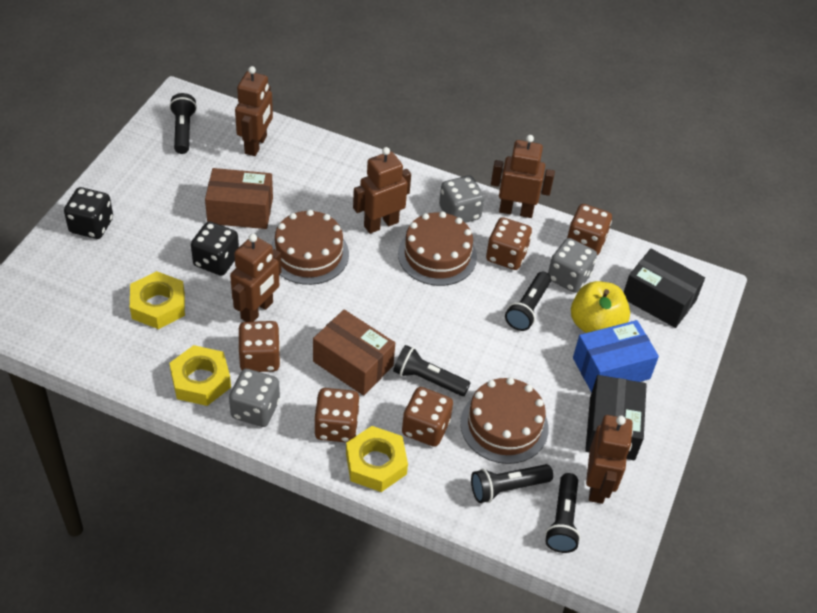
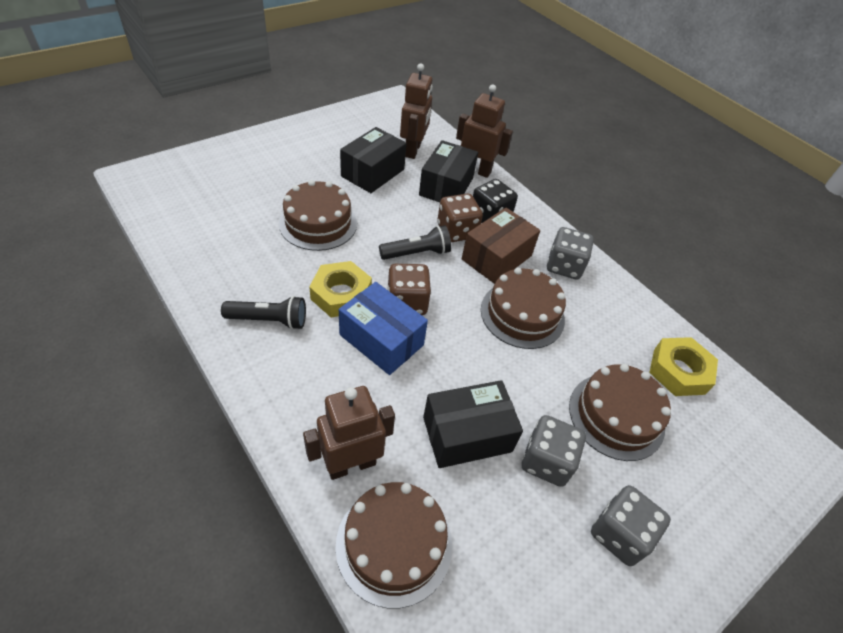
black box: [585,375,647,460] [623,249,705,328] = 2 -> [340,127,407,193] [419,140,478,202] [423,380,523,468] = 3
black dice: [64,187,113,239] [191,221,239,276] = 2 -> [473,179,518,223] = 1
black flashlight: [169,93,197,154] [393,345,470,396] [471,464,553,503] [505,272,551,331] [545,473,580,553] = 5 -> [221,296,306,330] [379,225,451,260] = 2
brown box: [205,168,273,229] [313,310,395,396] = 2 -> [462,208,540,284] = 1
brown cake: [271,210,349,285] [398,212,477,286] [460,377,549,464] = 3 -> [279,180,357,251] [336,482,452,608] [481,268,566,349] [569,364,671,461] = 4
brown dice: [238,321,281,372] [314,388,360,442] [402,387,453,447] [486,217,532,270] [567,204,612,255] = 5 -> [387,264,431,315] [437,194,483,242] = 2
brown robot: [230,234,282,322] [235,66,273,156] [353,147,411,234] [491,135,555,218] [586,415,633,504] = 5 -> [303,386,395,480] [400,63,433,159] [456,84,513,178] = 3
yellow apple: [571,281,630,333] = 1 -> none = 0
yellow nut: [130,271,185,329] [169,345,231,406] [346,426,408,492] = 3 -> [309,261,372,317] [649,337,718,396] = 2

